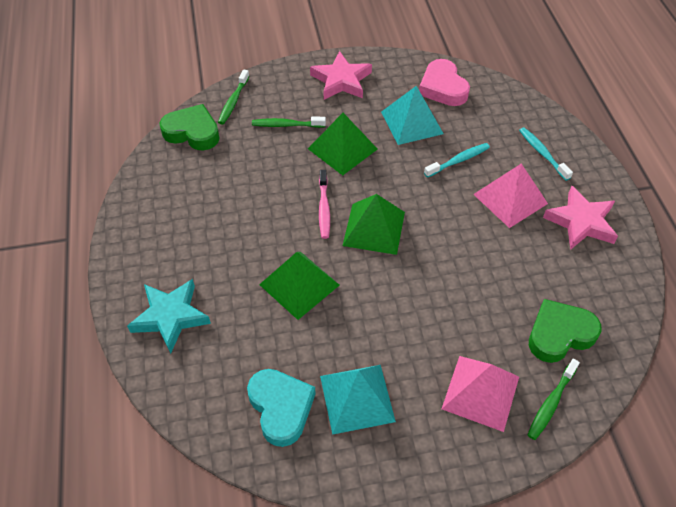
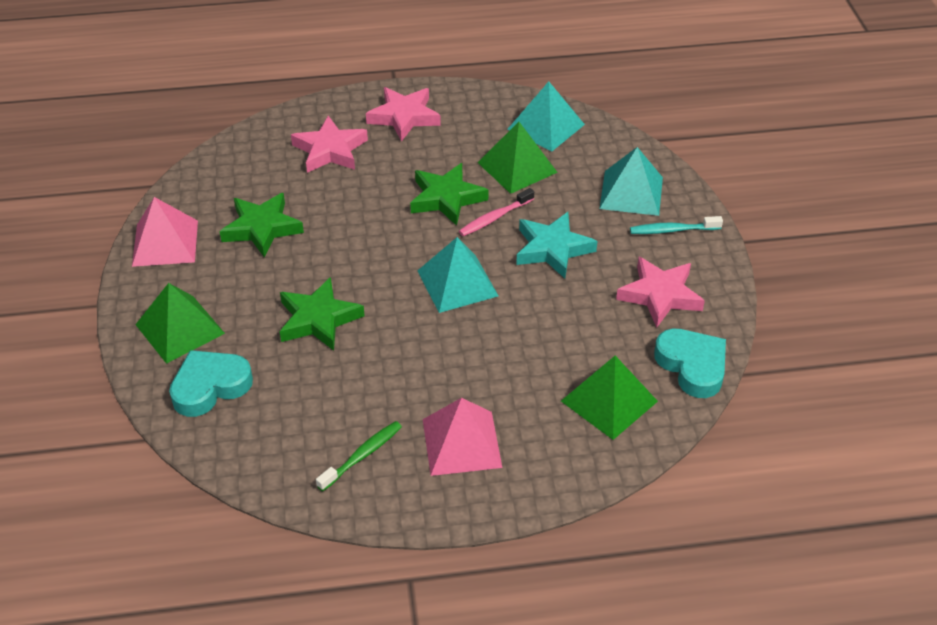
green heart: [160,104,220,150] [529,299,602,363] = 2 -> none = 0
green star: none = 0 -> [220,193,304,258] [280,277,365,351] [410,163,488,226] = 3
green toothbrush: [218,70,250,125] [252,116,326,128] [527,359,580,440] = 3 -> [316,421,402,491] = 1
pink heart: [419,59,470,106] = 1 -> none = 0
pink star: [310,51,372,100] [543,186,618,250] = 2 -> [291,116,368,173] [366,87,441,142] [616,257,705,328] = 3
turquoise heart: [247,369,316,447] = 1 -> [169,350,253,417] [654,329,726,398] = 2
turquoise pyramid: [320,365,396,435] [381,86,444,145] = 2 -> [417,237,498,313] [508,81,585,152] [599,147,663,216] = 3
turquoise toothbrush: [424,143,490,178] [519,127,573,181] = 2 -> [630,216,723,234] = 1

